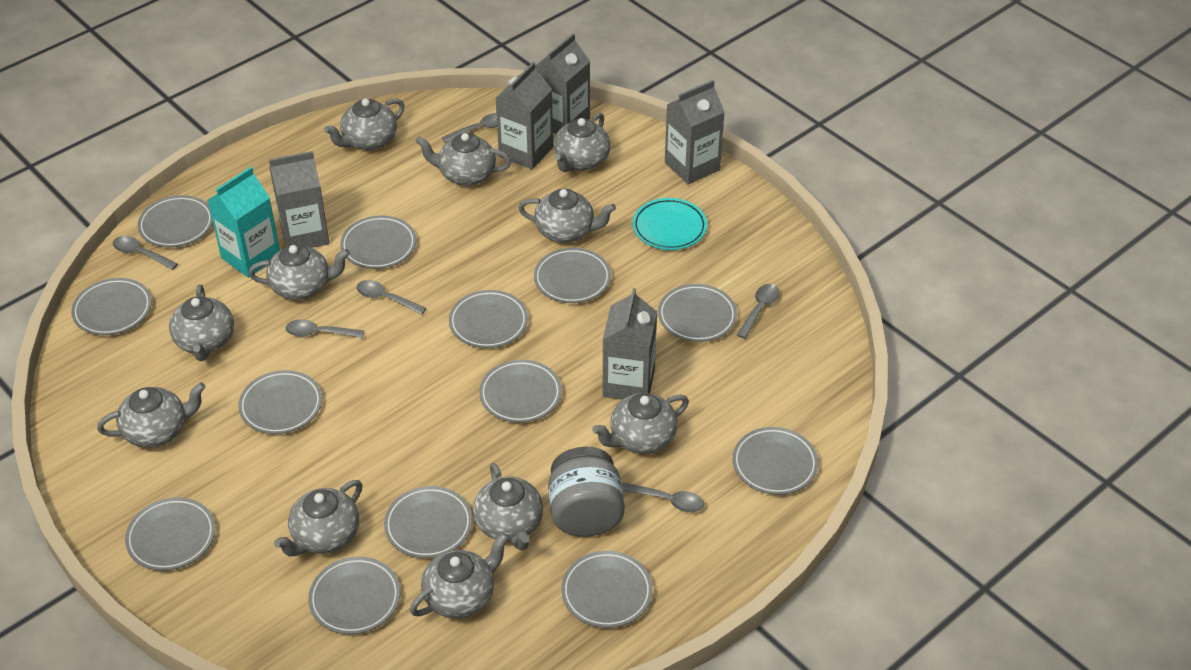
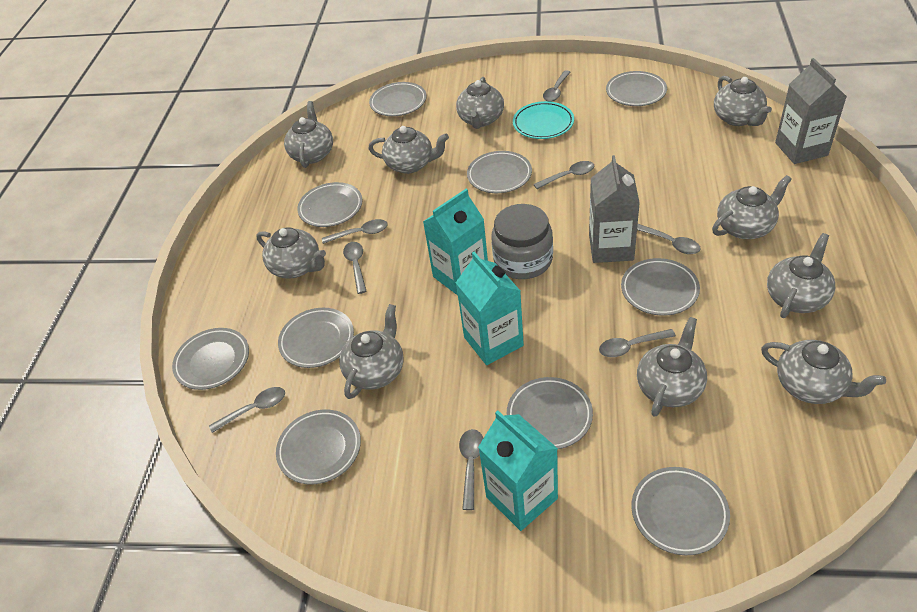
grey carton: [269,151,329,248] [495,62,553,169] [535,33,590,134] [603,288,657,400] [665,80,725,184] = 5 -> [589,155,640,263] [775,58,847,164] = 2
grey plate: [71,278,152,335] [125,497,215,571] [138,195,213,247] [238,370,322,434] [308,557,400,634] [340,216,416,269] [384,486,473,558] [449,290,528,348] [479,360,562,423] [534,248,611,303] [561,551,653,628] [658,284,737,342] [733,427,818,495] = 13 -> [172,328,249,390] [276,409,361,484] [278,308,354,368] [297,182,363,227] [369,82,427,116] [467,151,532,193] [507,377,593,449] [606,71,667,106] [621,258,700,316] [631,467,730,555] = 10
grey spoon: [113,236,178,270] [285,319,364,338] [356,280,426,315] [442,113,497,143] [622,483,704,512] [737,284,780,339] = 6 -> [209,387,285,433] [322,219,388,244] [343,242,367,294] [459,429,483,510] [533,161,595,189] [543,70,571,102] [599,329,676,357] [637,224,701,254] = 8
grey teapot: [97,382,206,448] [169,285,234,361] [248,244,350,300] [274,480,362,557] [324,98,405,151] [410,533,509,618] [415,133,511,186] [473,463,543,551] [519,189,616,243] [553,113,610,172] [592,393,689,454] = 11 -> [256,227,326,279] [284,101,333,168] [339,304,404,399] [368,126,449,174] [456,77,504,129] [637,317,707,417] [712,175,792,239] [714,76,772,126] [761,340,886,404] [767,233,835,318] = 10
turquoise carton: [208,167,280,278] = 1 -> [423,189,488,296] [456,252,524,365] [478,410,558,531] = 3

